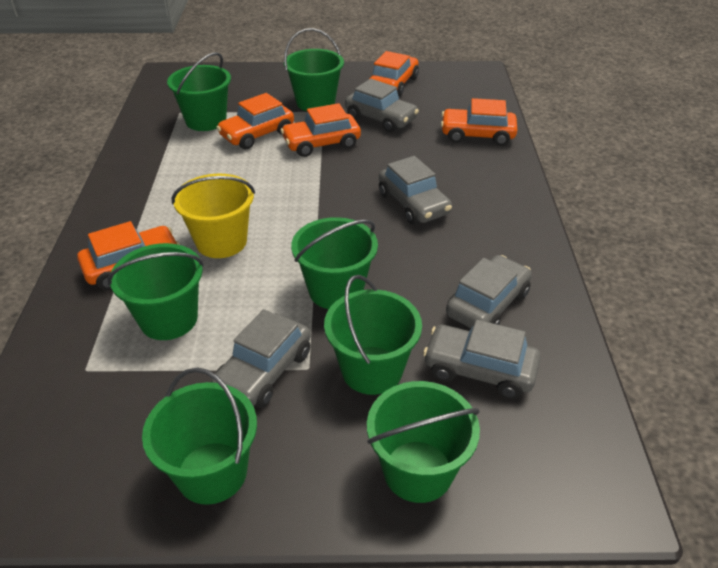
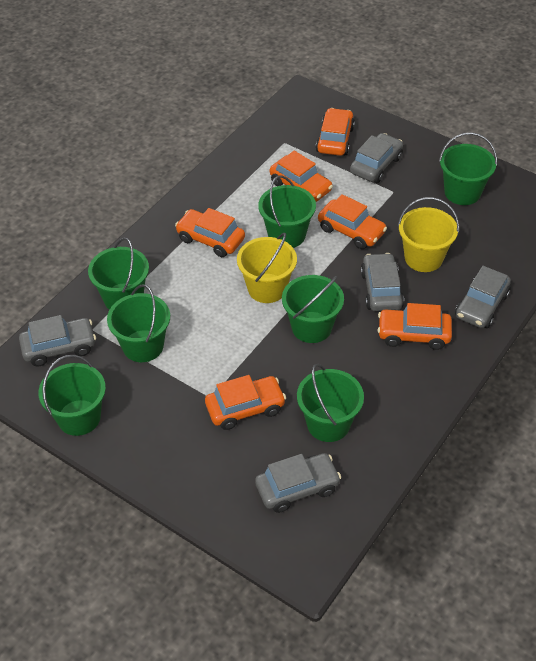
orange car: [77,221,180,290] [216,93,294,149] [281,103,361,157] [369,51,419,97] [441,98,517,146] = 5 -> [175,208,245,257] [205,375,286,430] [270,151,333,202] [316,108,355,156] [318,194,387,249] [378,303,452,350] = 6
yellow bucket: [172,173,255,258] = 1 -> [237,233,297,303] [398,197,459,272] = 2

